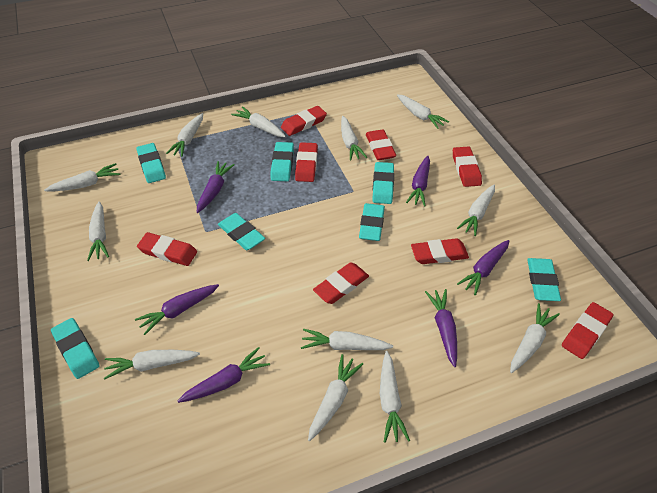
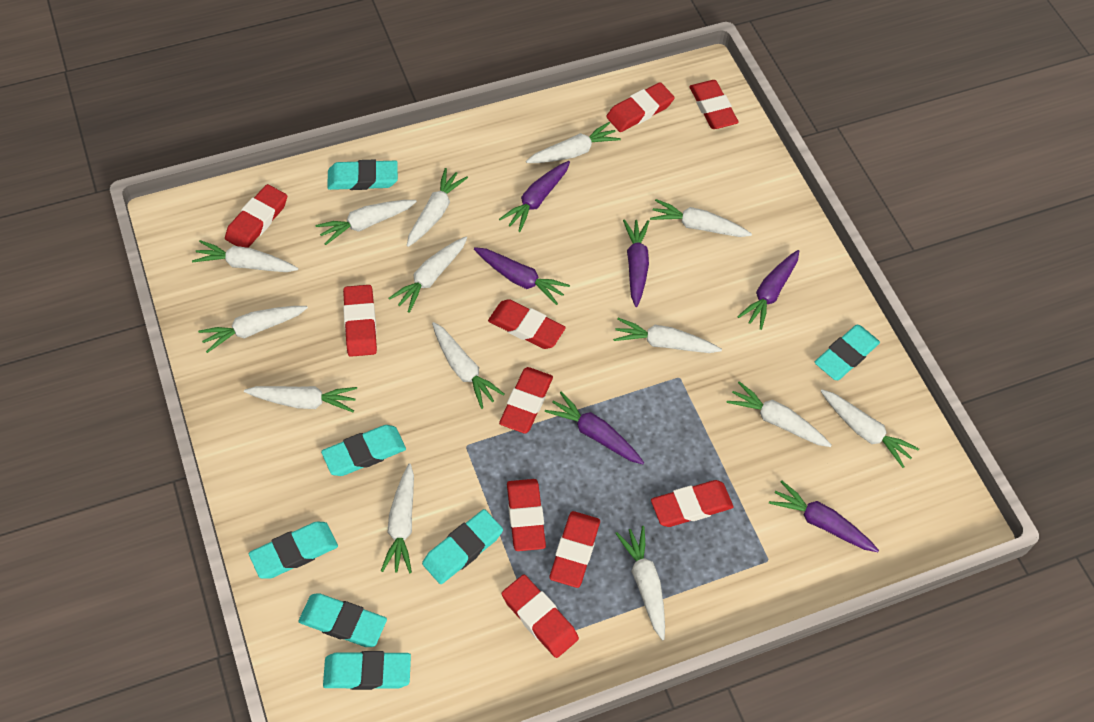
red eraser: [137,232,197,266] [281,106,327,136] [295,142,318,182] [313,262,369,304] [366,129,396,160] [411,238,469,264] [453,147,482,187] [562,302,614,359] = 8 -> [225,184,287,248] [343,285,377,357] [488,299,566,349] [499,367,553,434] [502,574,579,658] [507,479,546,551] [549,511,600,588] [606,82,675,132] [651,480,733,527] [689,80,739,129] = 10
white carrot: [44,163,120,192] [87,201,109,261] [104,350,200,380] [166,113,203,157] [231,106,286,137] [301,328,393,350] [308,354,363,441] [341,116,367,161] [380,351,410,443] [397,94,449,129] [457,185,495,236] [510,303,560,373] = 12 -> [192,240,298,272] [198,306,308,353] [244,386,357,412] [315,200,417,245] [381,464,414,573] [389,237,467,313] [407,168,468,247] [432,322,505,409] [526,122,621,163] [613,318,722,353] [615,526,665,641] [650,199,752,237] [726,381,832,447] [821,389,919,468] = 14

